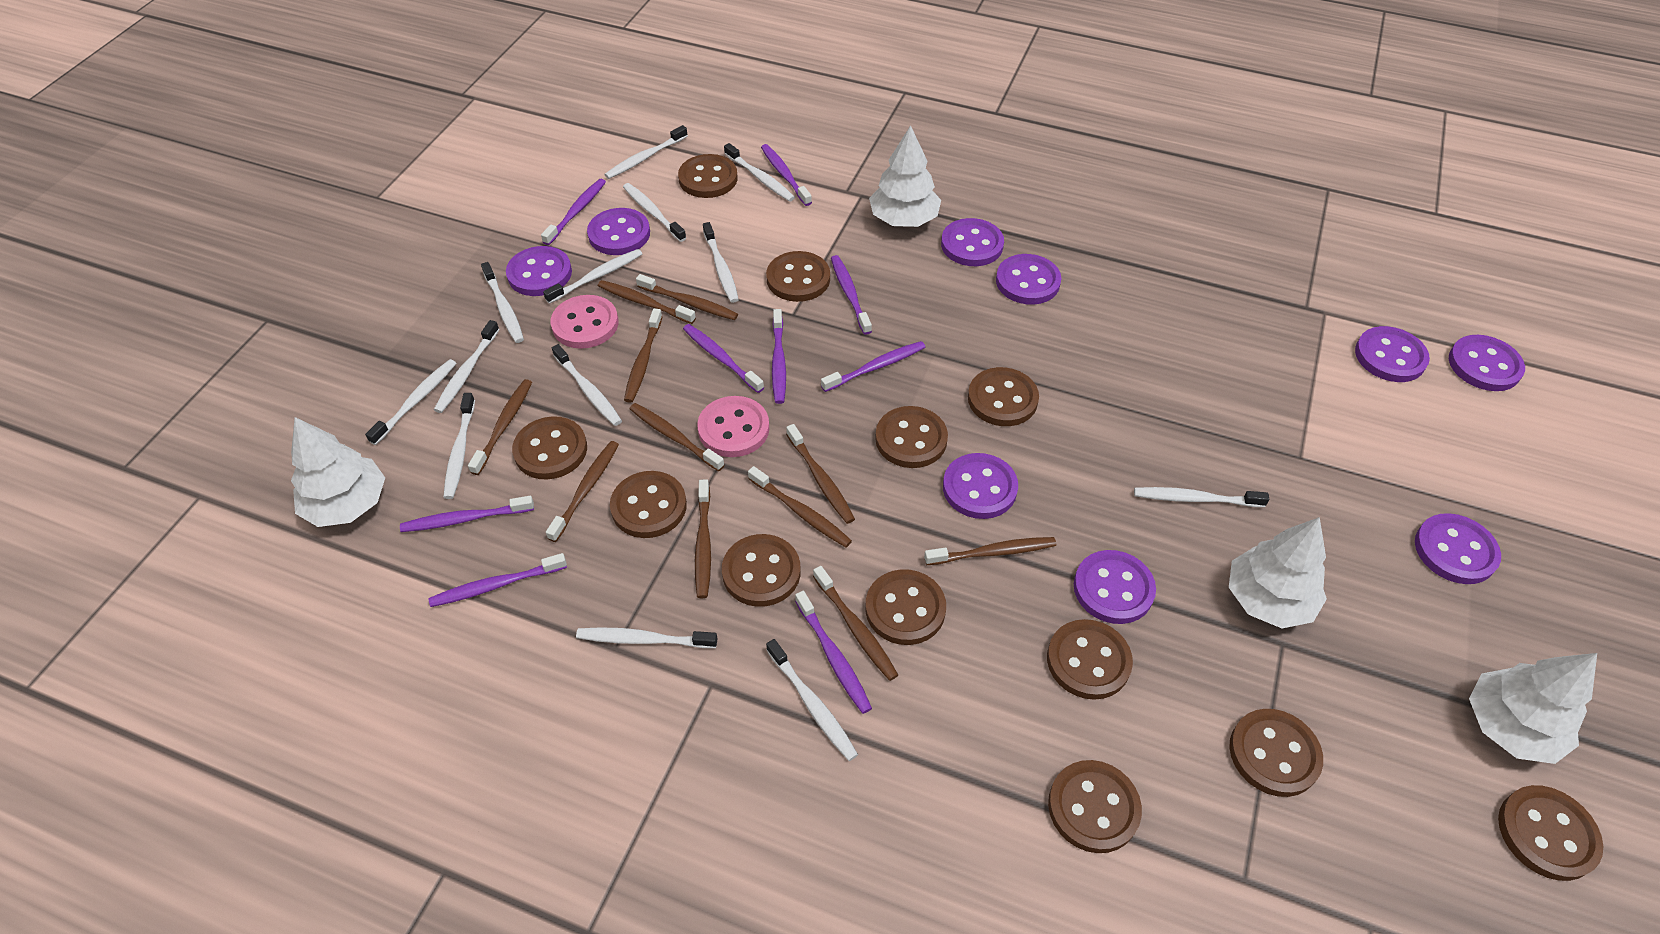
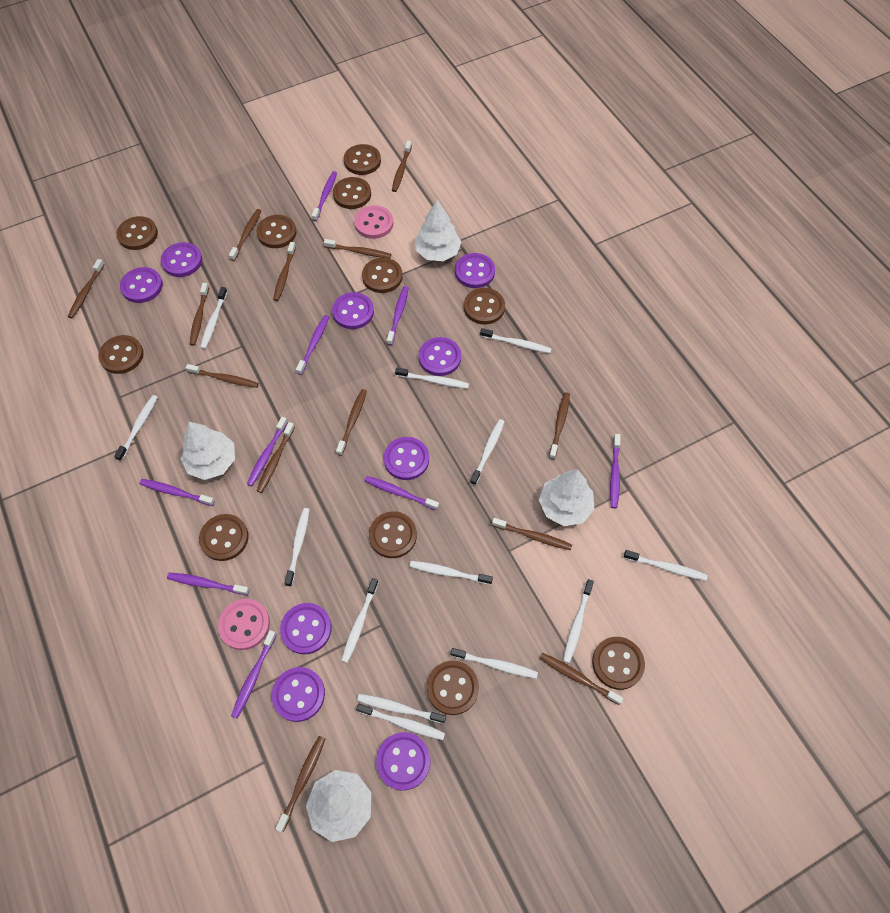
brown button: [512,416,587,480] [610,471,687,538] [678,154,738,198] [722,534,801,607] [766,251,830,302] [865,569,946,645] [875,406,948,468] [968,367,1039,426] [1047,619,1133,700] [1048,760,1142,853] [1229,709,1323,797] [1498,785,1603,881] = 12 -> [98,335,144,374] [116,216,158,250] [199,514,248,561] [256,215,297,248] [333,177,371,209] [344,144,381,175] [362,258,403,293] [369,512,417,558] [427,661,479,715] [464,288,505,325] [592,637,645,690] = 11
brown toothbrush: [468,379,532,475] [546,441,619,542] [598,280,696,324] [624,308,662,403] [630,403,724,471] [636,274,738,320] [695,479,711,598] [748,466,852,547] [786,424,855,524] [813,566,898,681] [924,537,1056,565] = 11 -> [68,259,105,318] [186,364,259,388] [190,283,209,346] [229,209,261,261] [257,422,295,493] [273,242,296,301] [275,736,325,832] [324,239,391,258] [336,389,367,456] [392,141,412,192] [492,518,572,550] [540,653,624,705] [549,392,570,459] = 13

